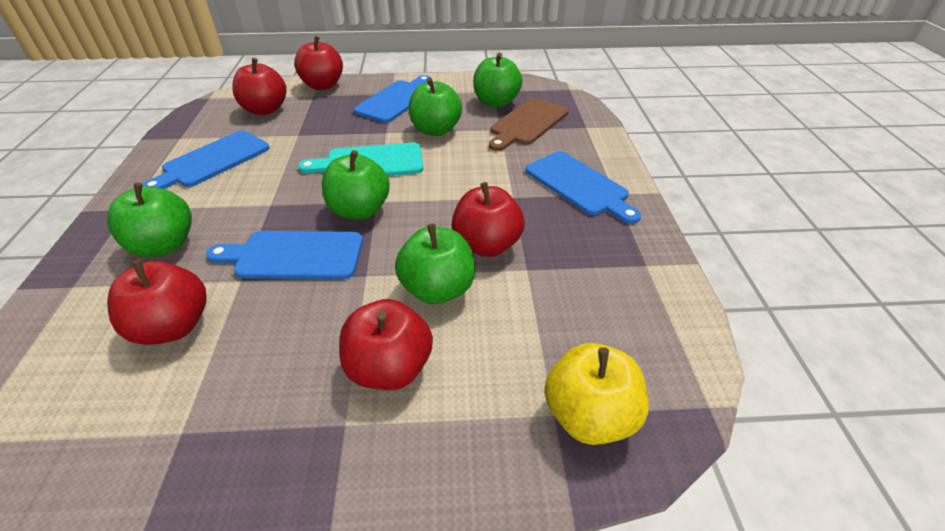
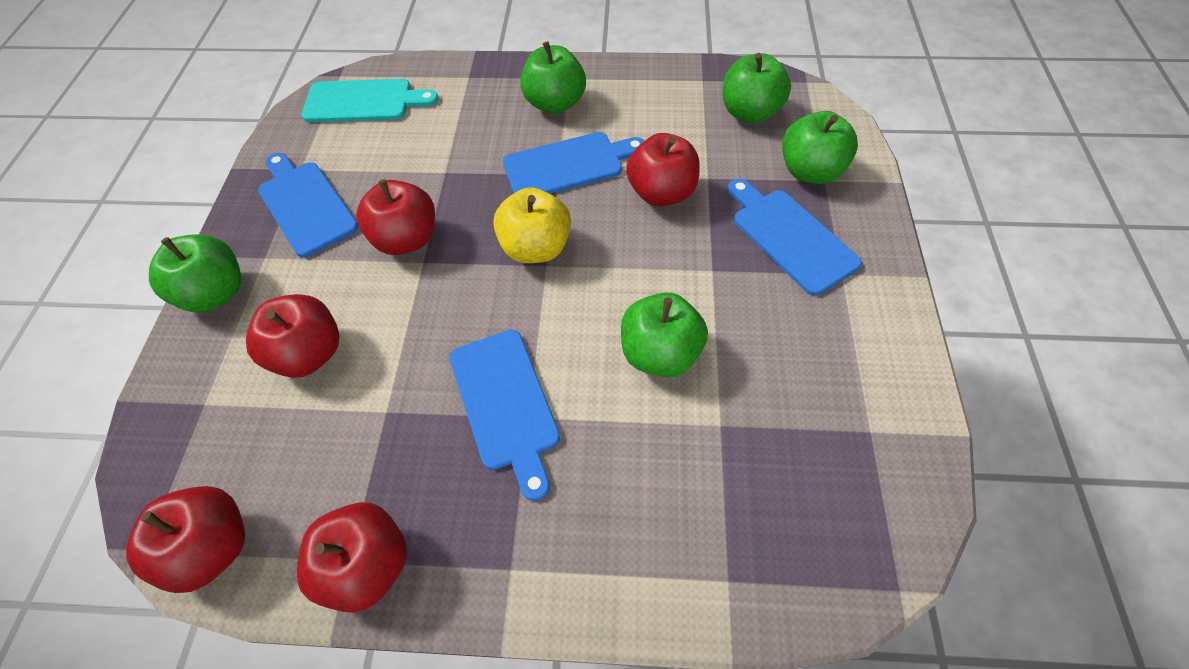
brown cutting board: [489,98,569,151] = 1 -> none = 0

